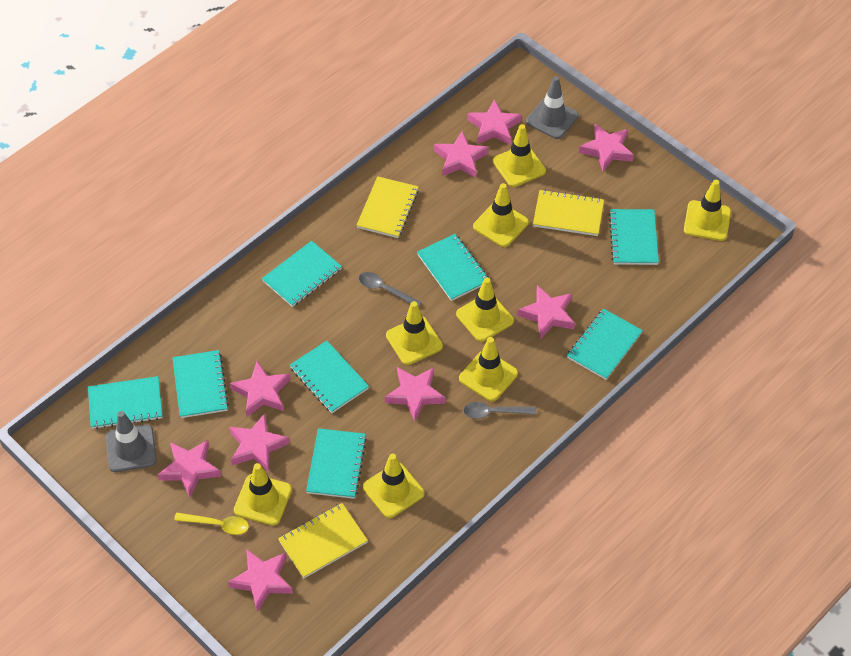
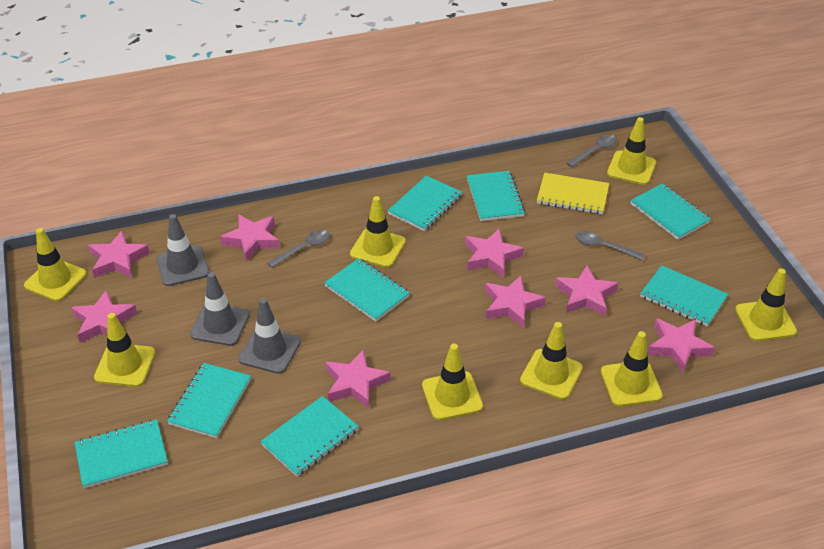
grey spoon: [359,272,422,307] [463,402,537,419] = 2 -> [267,230,330,268] [567,135,617,167] [575,231,645,260] = 3
grey traffic cone: [106,411,157,472] [526,76,579,139] = 2 -> [156,214,209,286] [190,272,250,346] [239,298,301,374] = 3
pink star: [157,440,221,497] [228,549,293,612] [229,413,289,472] [230,361,290,417] [385,367,445,421] [434,131,488,178] [467,99,521,145] [517,285,575,339] [579,124,634,171] = 9 -> [71,290,137,343] [88,231,150,278] [220,214,280,262] [325,349,391,408] [465,228,524,278] [485,276,546,328] [555,265,618,316] [647,318,715,373] = 8
yellow notebook: [278,503,368,578] [356,176,419,238] [533,190,604,236] = 3 -> [537,173,609,214] = 1
yellow spoon: [174,513,249,535] = 1 -> none = 0

